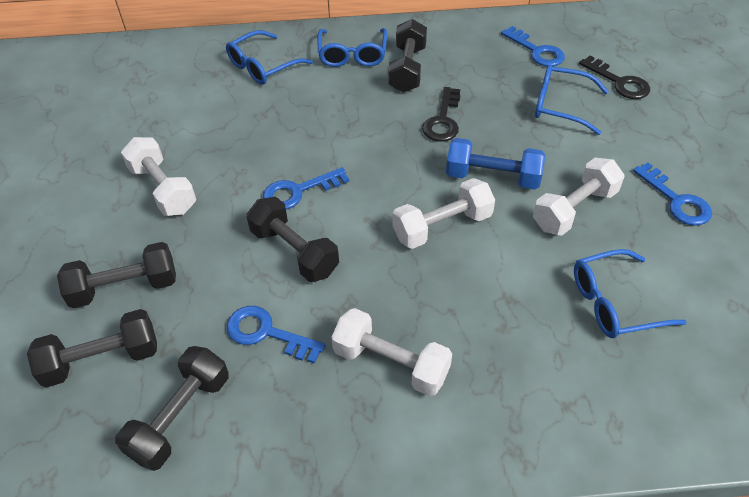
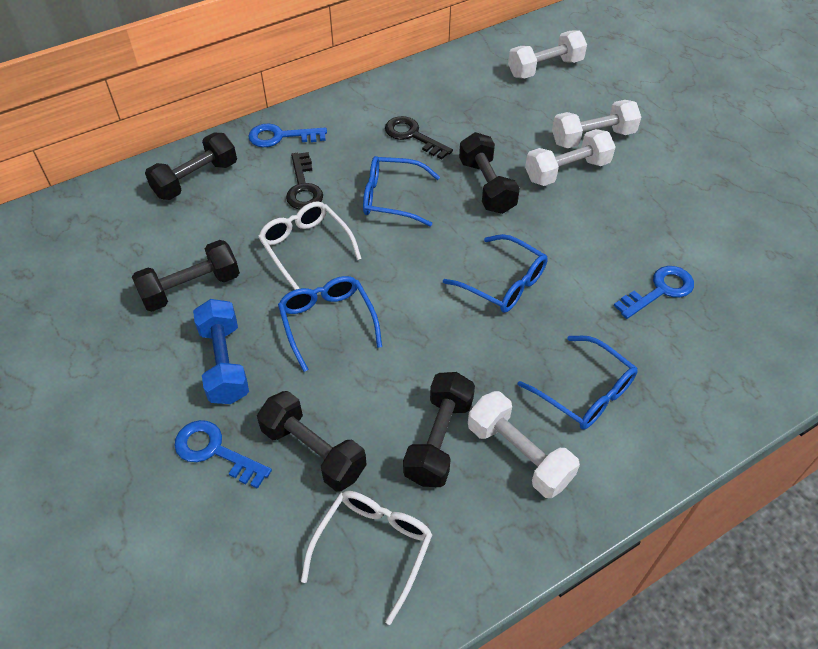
blue key: [227,306,326,364] [263,167,349,210] [501,26,565,66] [633,162,712,226] = 4 -> [175,420,272,489] [248,124,327,147] [614,266,694,319] = 3
white glasses: none = 0 -> [258,202,362,290] [301,491,433,625] = 2

